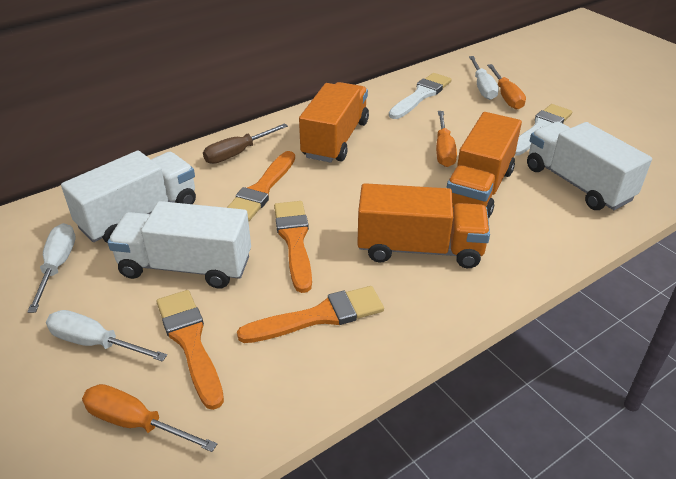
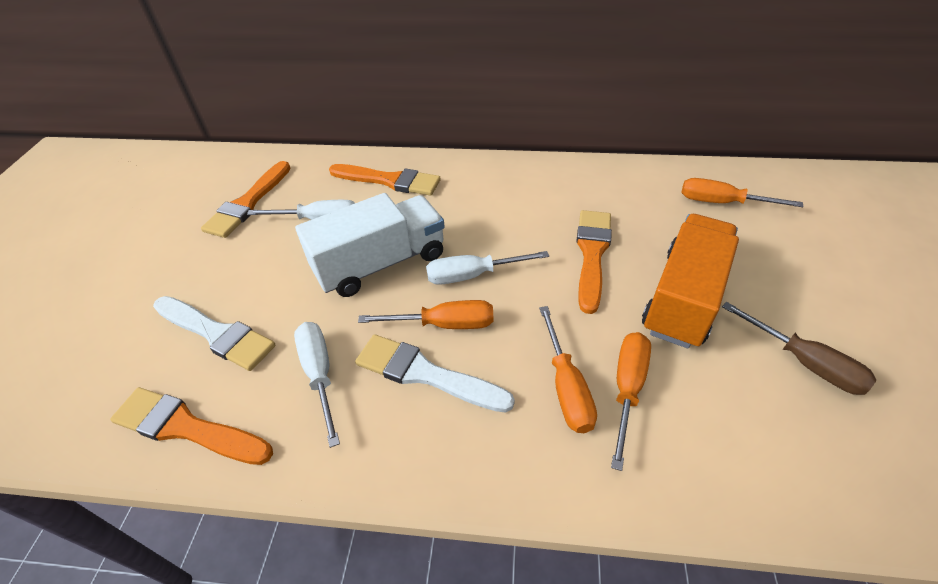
orange screwdriver: [82,384,217,452] [436,111,457,167] [487,64,526,110] = 3 -> [358,300,493,329] [539,306,597,433] [611,332,651,471] [681,178,804,207] = 4
orange truck: [299,82,369,163] [357,183,490,268] [446,112,522,219] = 3 -> [642,214,739,348] = 1
white truck: [61,151,196,243] [108,201,251,289] [527,122,652,210] = 3 -> [295,193,445,297] = 1

